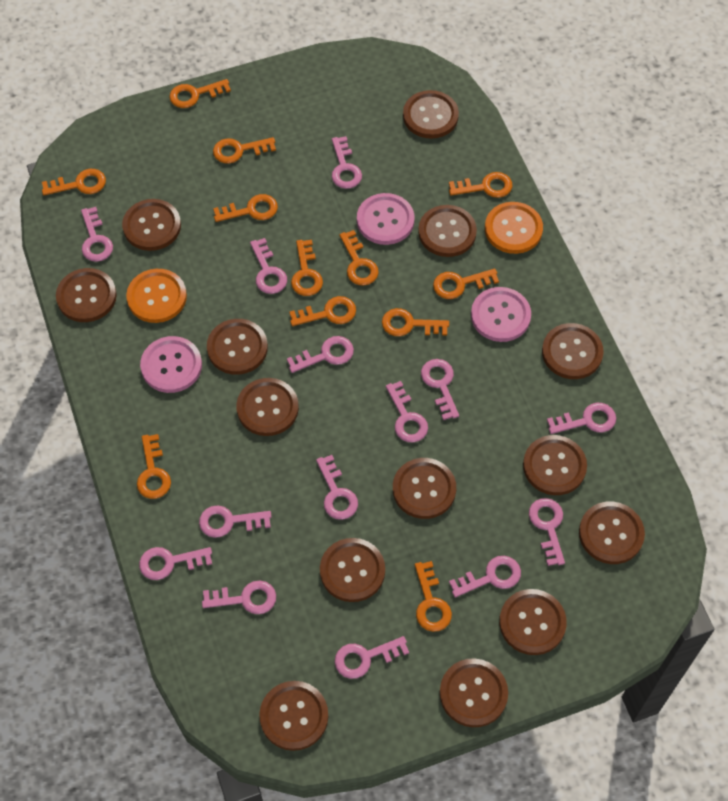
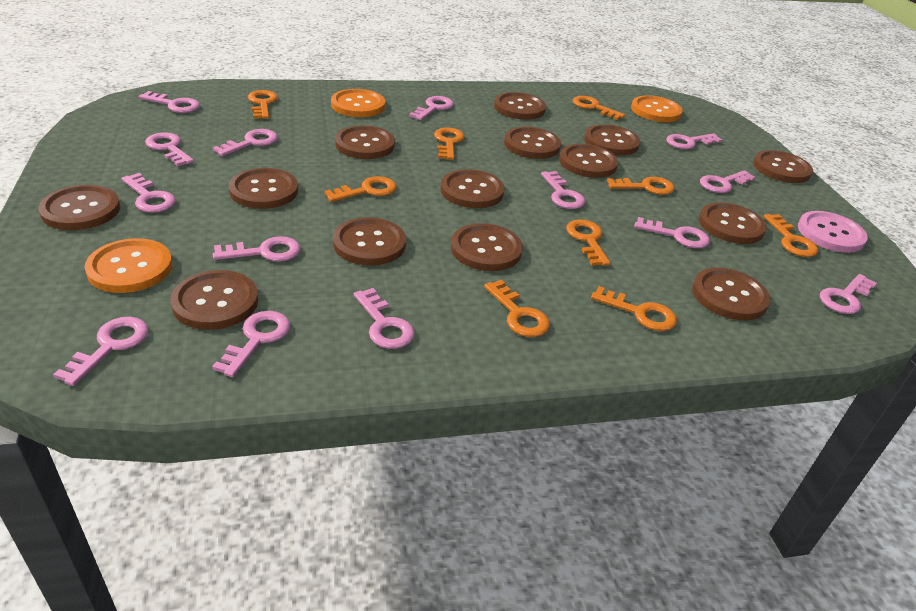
orange button: [126,269,187,323] [485,202,543,254] = 2 -> [85,238,172,293] [331,89,385,117] [631,95,683,122] = 3
orange key: [42,169,106,195] [137,434,171,499] [169,79,231,108] [213,137,276,164] [213,194,278,222] [289,296,356,326] [291,240,323,296] [339,230,379,286] [382,308,449,336] [415,561,452,632] [433,269,499,299] [449,172,512,198] = 12 -> [248,90,278,119] [325,176,397,202] [434,127,465,160] [484,280,550,337] [566,220,610,266] [573,96,625,120] [591,286,677,331] [607,177,675,195] [764,214,818,257] = 9
pink button: [140,336,202,393] [357,193,415,245] [471,287,531,342] = 3 -> [798,211,868,253] = 1

